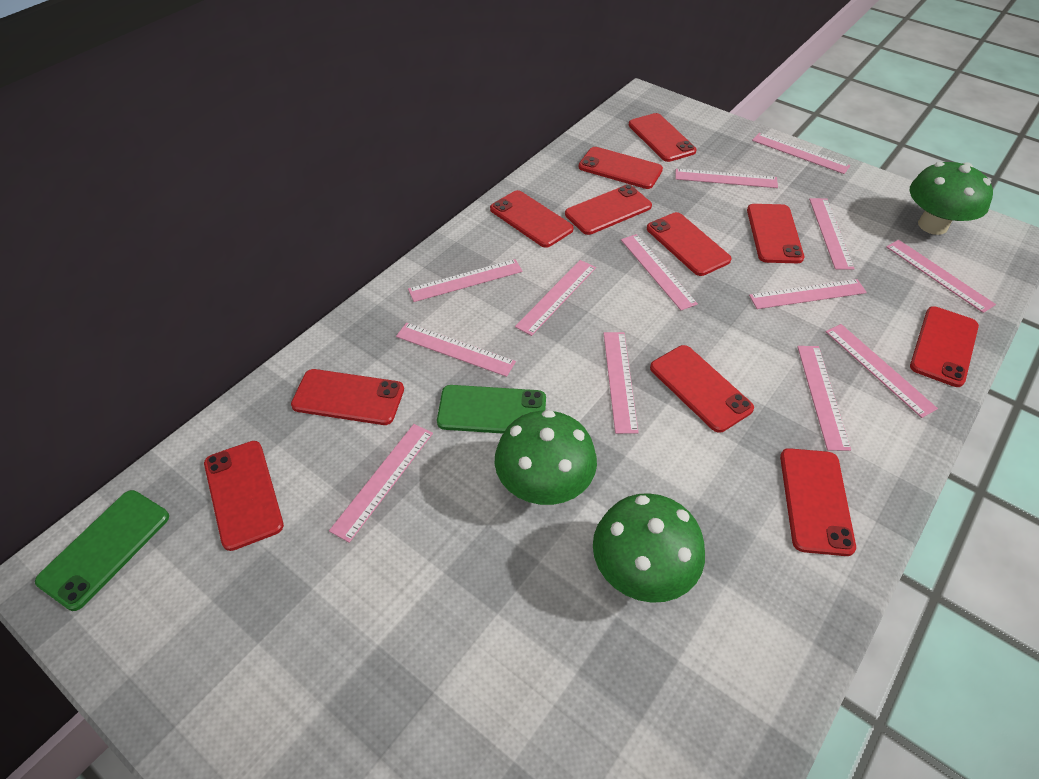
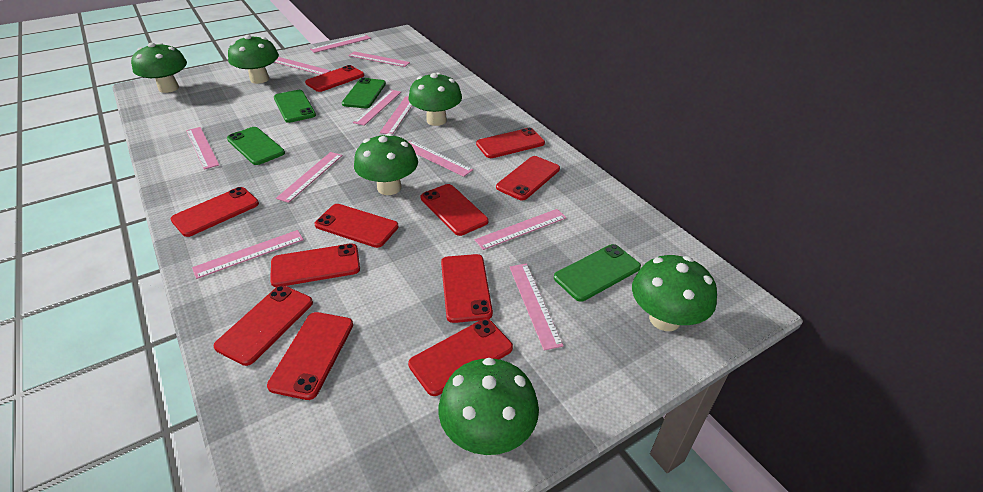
green mushroom: [495,410,597,505] [593,493,705,603] [910,162,993,235] = 3 -> [131,43,187,93] [228,35,279,84] [354,133,418,195] [409,72,462,126] [439,358,539,455] [632,255,717,331] = 6
green phone: [35,490,169,611] [437,385,546,434] = 2 -> [227,127,285,165] [274,90,316,123] [342,78,386,108] [554,244,641,302] = 4
pink ruler: [329,424,433,543] [396,323,516,377] [408,259,523,302] [515,260,596,336] [604,332,639,434] [621,234,698,310] [675,169,778,188] [749,279,867,309] [752,133,850,174] [797,346,851,451] [809,198,855,270] [826,324,938,418] [886,240,996,313] = 13 -> [186,127,219,170] [192,230,304,279] [274,57,331,75] [276,152,343,203] [310,35,371,53] [348,51,410,67] [353,90,401,126] [380,96,412,134] [409,141,473,177] [475,209,567,250] [509,264,564,351] = 11

